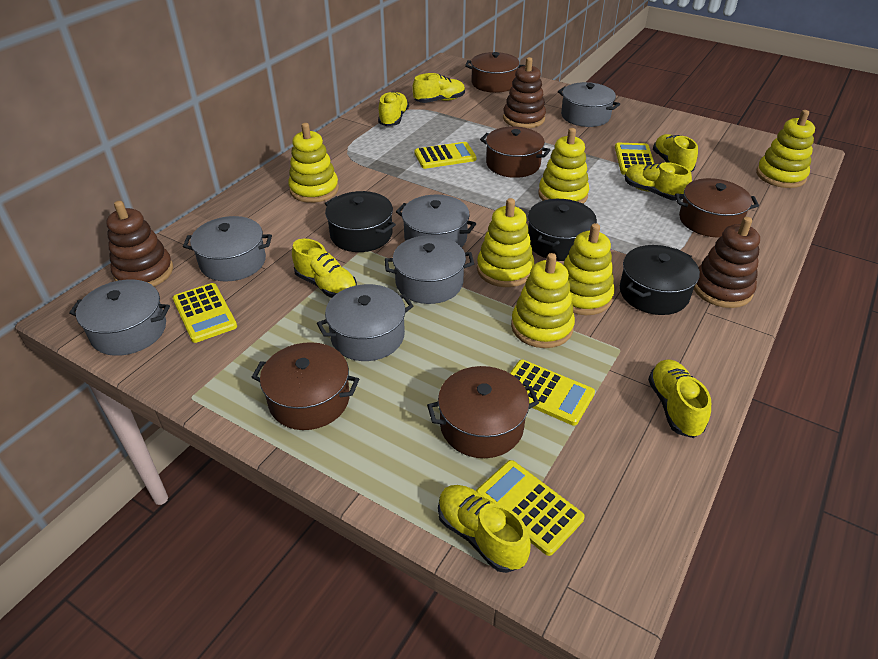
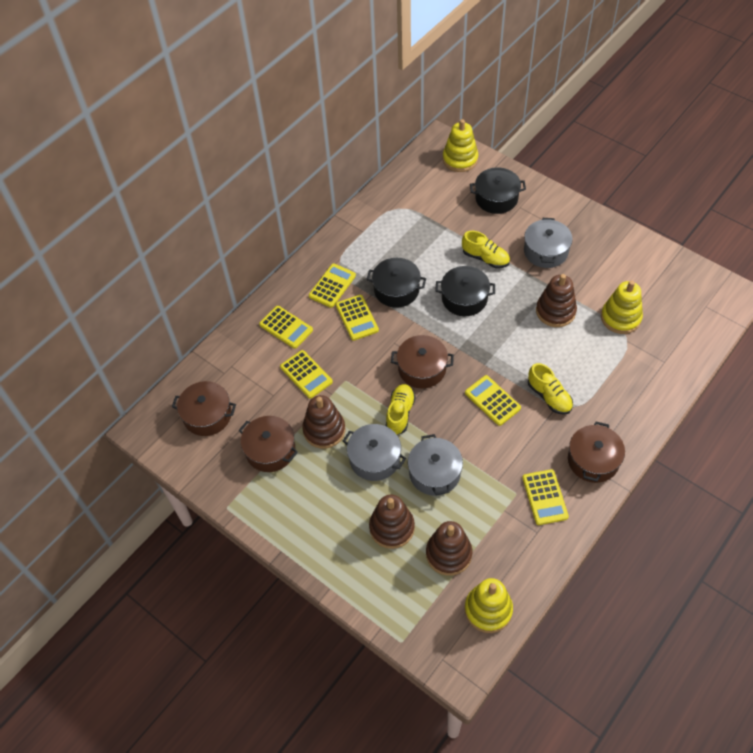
brown pot: [252,342,359,430] [427,366,539,458] [465,52,525,93] [480,127,550,178] [675,178,759,237] = 5 -> [172,381,236,436] [239,416,298,472] [391,335,454,388] [568,421,625,483] = 4
brown stacking toy: [106,201,173,286] [503,57,546,128] [694,217,760,308] = 3 -> [302,395,345,449] [369,495,415,549] [426,521,472,576] [536,274,577,327] = 4
grey pot: [69,279,170,356] [183,216,272,282] [317,284,413,361] [384,235,474,304] [396,195,476,247] [558,82,620,127] = 6 -> [343,424,406,481] [408,434,463,496] [524,218,573,268] = 3
yellow calculator: [173,283,237,343] [414,142,477,169] [476,460,585,556] [510,360,595,426] [615,143,655,175] = 5 -> [259,306,313,349] [280,350,333,399] [309,263,356,308] [336,295,379,341] [465,375,521,426] [522,469,569,525] = 6
yellow shoe: [292,239,357,298] [378,92,409,126] [412,73,465,103] [438,485,531,573] [625,162,692,201] [648,360,711,438] [653,134,698,172] = 7 -> [386,384,416,435] [462,231,510,268] [528,363,573,415] = 3
yellow stacking toy: [288,123,339,203] [477,198,534,287] [511,253,575,348] [538,128,589,203] [563,223,615,315] [756,110,815,188] = 6 -> [443,119,478,172] [465,578,513,633] [601,280,643,334] = 3

